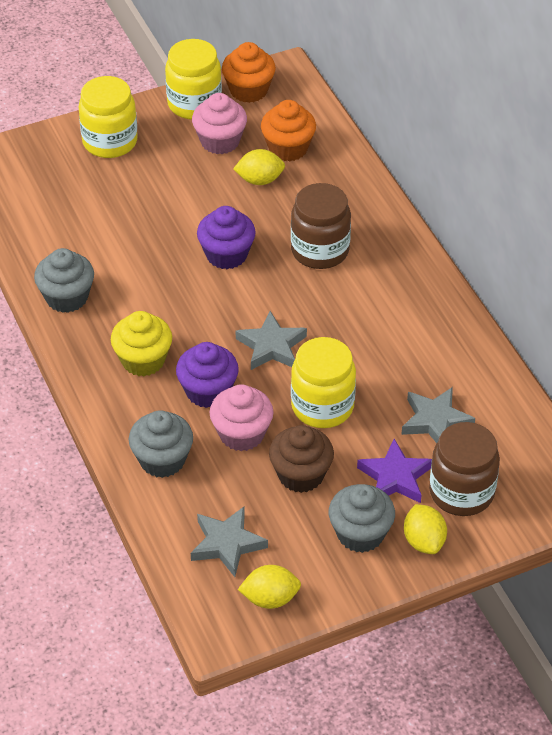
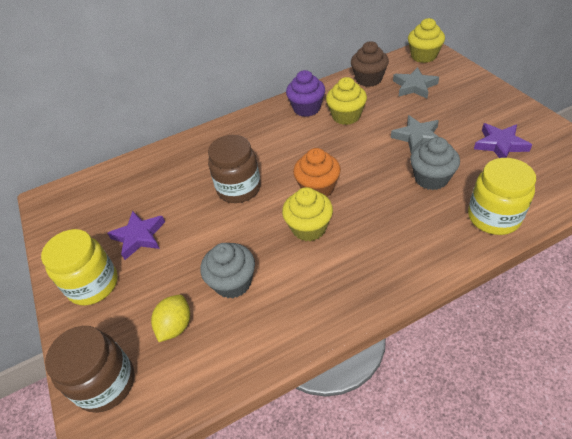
grey cupcake: [34,248,94,313] [129,410,193,478] [329,484,395,553] = 3 -> [201,243,255,298] [410,137,460,190] = 2
grey star: [191,507,268,577] [236,311,307,370] [401,387,475,443] = 3 -> [391,115,439,154] [393,67,439,98] = 2
orange cupcake: [222,42,276,103] [261,100,316,162] = 2 -> [293,148,341,197] = 1
pink cupcake: [192,93,247,154] [210,384,273,451] = 2 -> none = 0
purple cupcake: [176,342,239,408] [197,206,256,269] = 2 -> [286,70,325,117] = 1
purple star: [357,439,432,503] = 1 -> [107,211,165,260] [474,123,532,158] = 2
yellow cupcake: [111,311,172,376] = 1 -> [282,187,333,241] [326,77,367,125] [408,18,445,63] = 3
yellow jar: [78,76,138,158] [165,39,222,120] [291,337,356,428] = 3 -> [41,229,118,305] [468,158,536,235] = 2
yellow lemon: [233,149,285,185] [238,565,301,609] [404,504,447,554] = 3 -> [151,295,190,342] = 1

